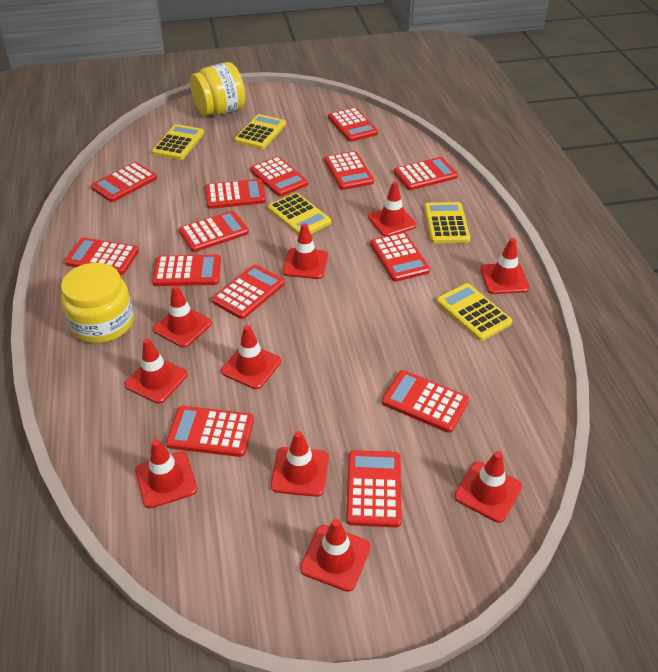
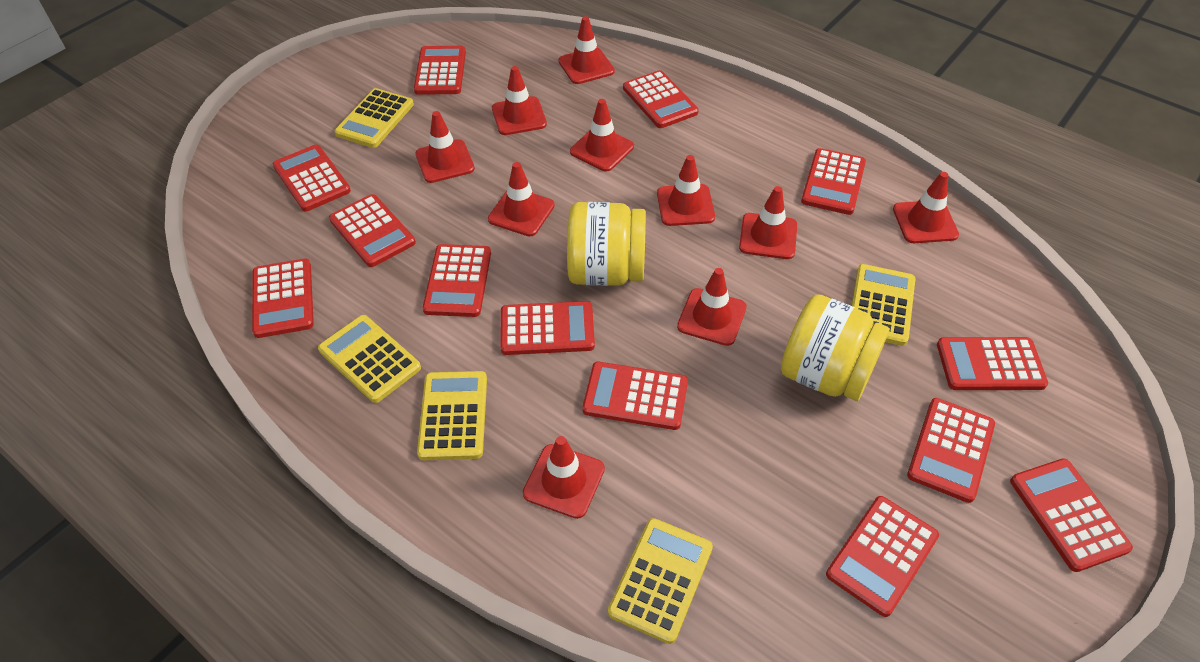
red calculator: [64,238,139,275] [91,162,157,202] [152,255,221,286] [166,406,254,457] [179,211,249,252] [205,179,266,209] [212,265,285,319] [250,156,308,197] [324,151,374,190] [328,107,378,142] [346,450,402,527] [370,232,430,282] [382,370,469,433] [394,157,458,190] = 14 -> [252,259,314,338] [273,145,351,211] [329,194,416,267] [414,46,466,95] [423,244,491,317] [500,301,595,355] [582,362,688,430] [623,70,699,128] [801,148,866,215] [826,496,939,617] [907,398,995,503] [937,337,1048,390] [1010,458,1133,572] = 13

